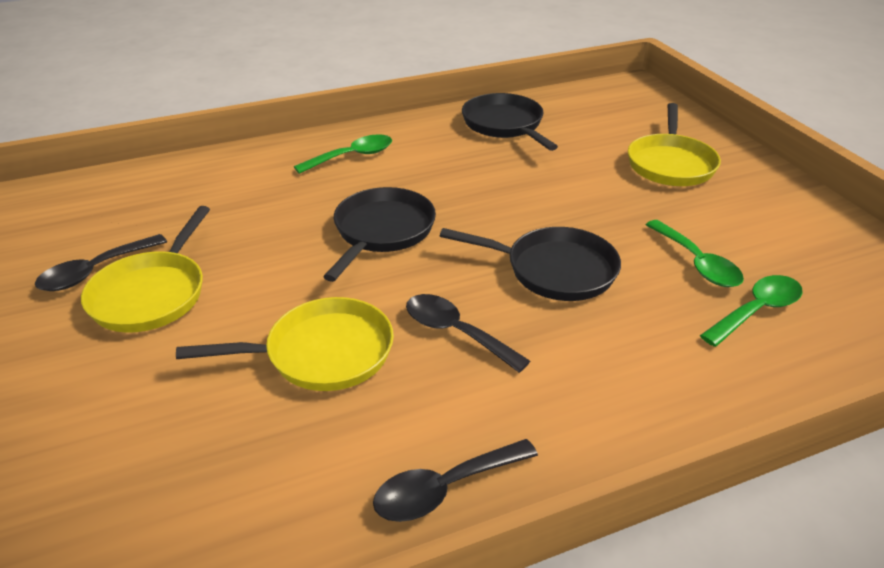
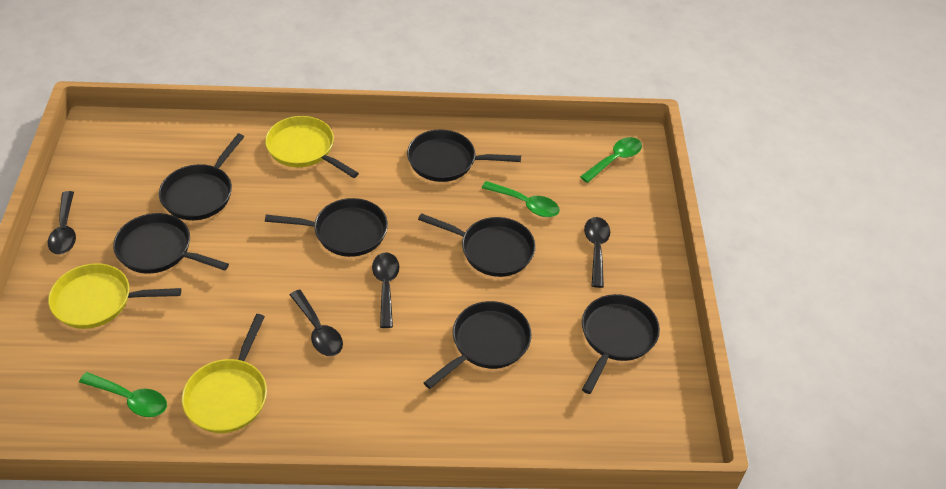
black pan: [323,187,436,282] [440,227,621,301] [462,93,558,151] = 3 -> [113,213,229,273] [159,133,244,220] [265,198,388,257] [407,129,521,182] [418,213,536,277] [424,301,532,389] [582,294,660,394] = 7
black spoon: [35,234,167,291] [373,439,538,522] [406,294,530,373] = 3 -> [48,191,76,254] [290,289,343,356] [372,252,400,328] [584,217,610,288] = 4

